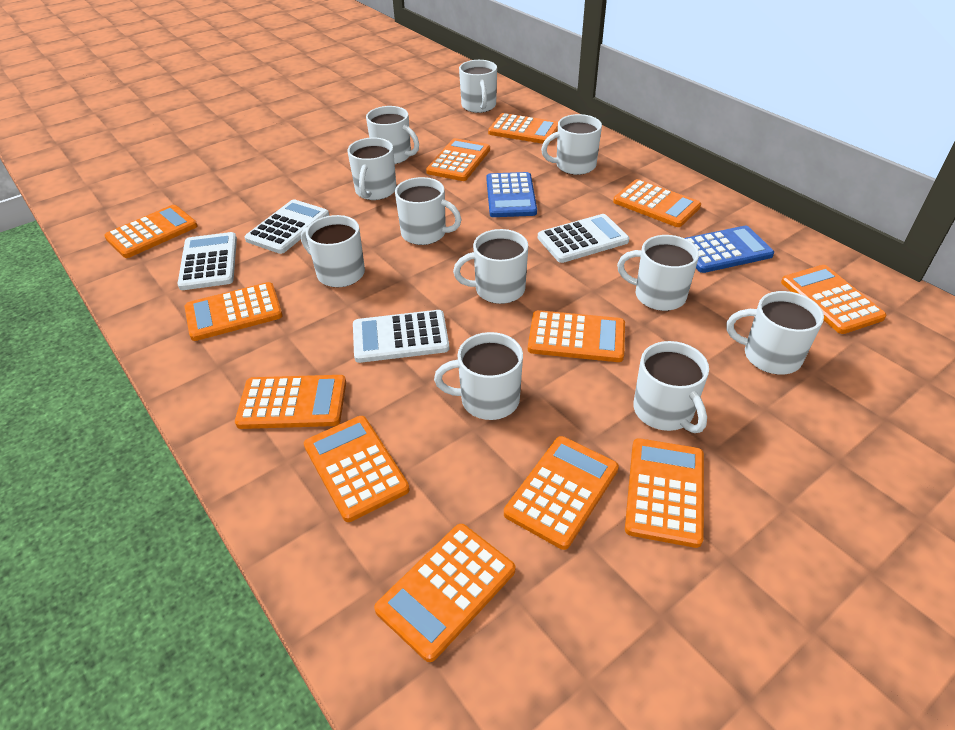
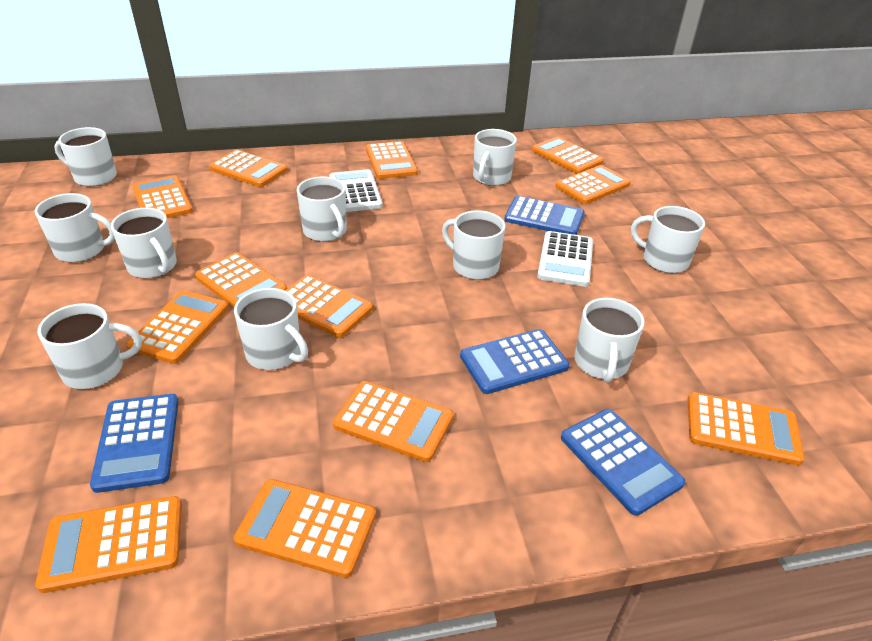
blue calculator: [486,172,537,217] [685,226,774,273] = 2 -> [90,394,179,493] [460,329,569,394] [504,196,585,235] [561,409,685,516] = 4
white calculator: [177,232,237,290] [245,199,329,254] [353,310,449,363] [538,214,629,263] = 4 -> [329,169,383,212] [537,231,593,287] = 2
white mug: [301,215,365,287] [348,138,397,200] [366,106,419,164] [395,177,462,245] [434,332,523,420] [453,229,528,304] [459,60,497,113] [541,114,602,175] [617,235,699,311] [633,341,709,433] [726,291,824,375] = 11 -> [35,193,115,262] [38,303,142,389] [55,127,117,187] [111,208,177,278] [234,288,308,370] [297,177,347,242] [442,210,505,280] [473,129,517,186] [574,298,644,383] [631,206,705,273] = 10

